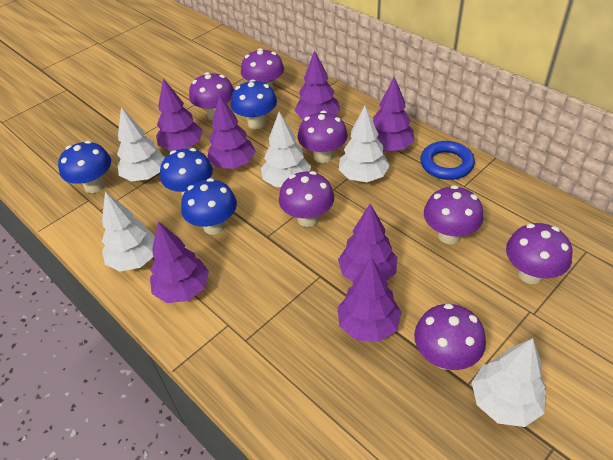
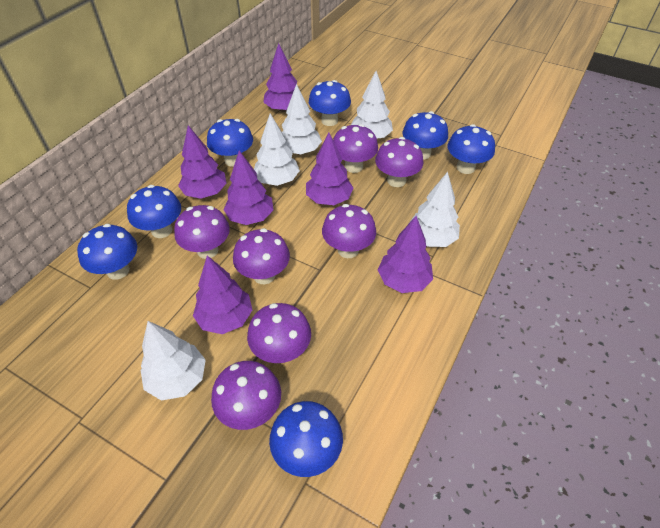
blue mushroom: [58,141,111,193] [160,148,213,197] [181,178,237,235] [231,79,277,129] = 4 -> [77,224,137,280] [127,185,181,238] [207,119,253,167] [269,401,343,477] [309,80,351,126] [403,111,448,159] [448,124,495,174] = 7
blue ring: [420,141,475,180] = 1 -> none = 0
purple tree: [150,221,209,303] [156,78,203,151] [207,94,256,169] [295,50,340,119] [337,257,402,342] [338,204,397,282] [373,76,415,152] = 7 -> [178,125,227,199] [193,255,252,334] [223,150,274,225] [263,43,297,112] [306,132,353,205] [378,216,433,293] = 6

